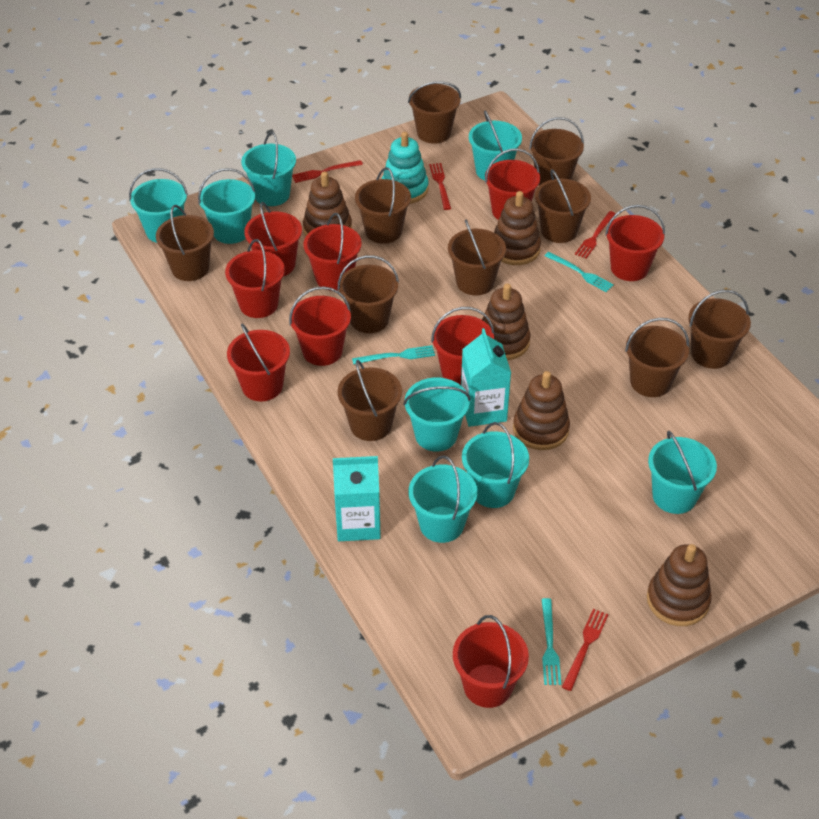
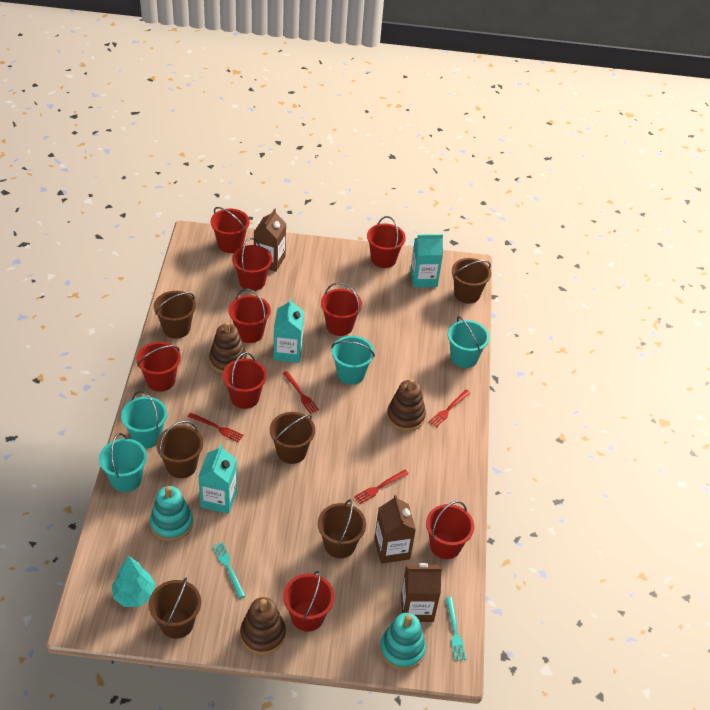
brown bucket: [156,205,214,281] [337,360,402,441] [338,255,399,333] [355,167,411,244] [408,81,461,144] [448,220,506,296] [529,117,584,186] [535,169,591,243] [625,318,689,397] [688,290,751,369] = 10 -> [149,578,201,639] [154,291,196,339] [156,421,203,478] [270,412,315,464] [318,499,366,558] [452,258,491,304] = 6
brown carton: none = 0 -> [254,208,286,272] [374,495,416,564] [401,563,442,622] = 3
brown stacking toy: [303,172,352,236] [482,283,531,360] [494,191,541,265] [513,371,570,450] [647,544,712,626] = 5 -> [209,322,247,374] [240,597,286,655] [387,379,426,431] = 3
turquoise bucket: [129,168,188,243] [198,168,255,244] [241,132,296,206] [403,377,470,452] [409,455,477,543] [462,422,529,508] [469,110,522,180] [648,431,717,514] = 8 -> [99,433,147,492] [121,391,167,449] [331,336,375,385] [448,316,490,368] = 4
turquoise carton: [333,456,381,541] [461,328,511,427] = 2 -> [198,444,237,514] [273,298,304,363] [410,234,443,288] = 3
turquoise fork: [352,345,435,365] [541,598,561,685] [545,252,614,292] = 3 -> [213,542,245,598] [446,597,466,661] = 2
turquoise stacking toy: [382,132,429,204] = 1 -> [150,486,193,541] [380,613,426,670] = 2
turquoise tree: none = 0 -> [112,556,156,607] = 1

